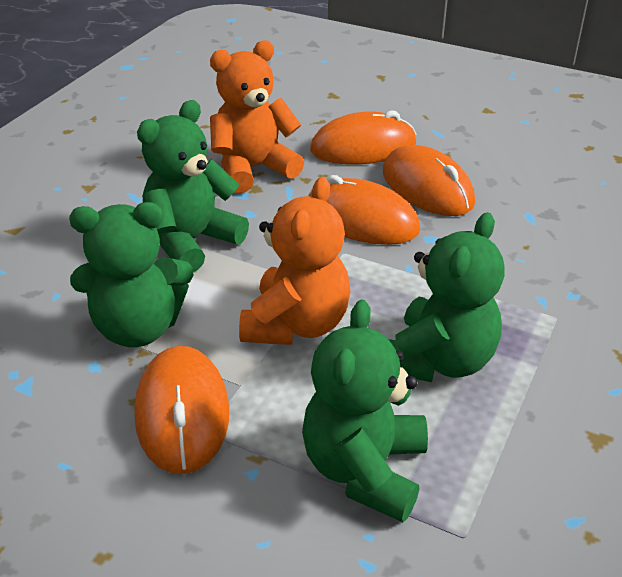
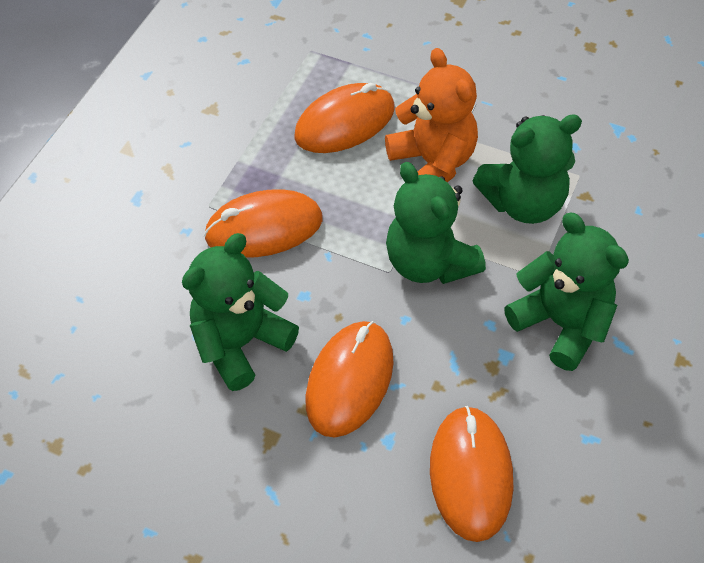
orange teddy bear: [210,40,304,193] [239,177,350,345] = 2 -> [385,48,478,182] = 1

